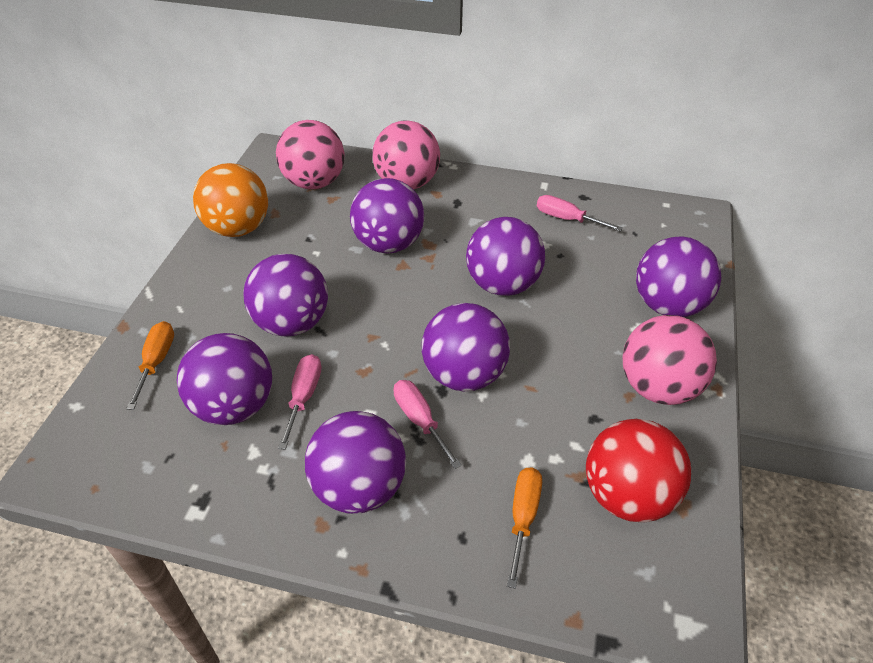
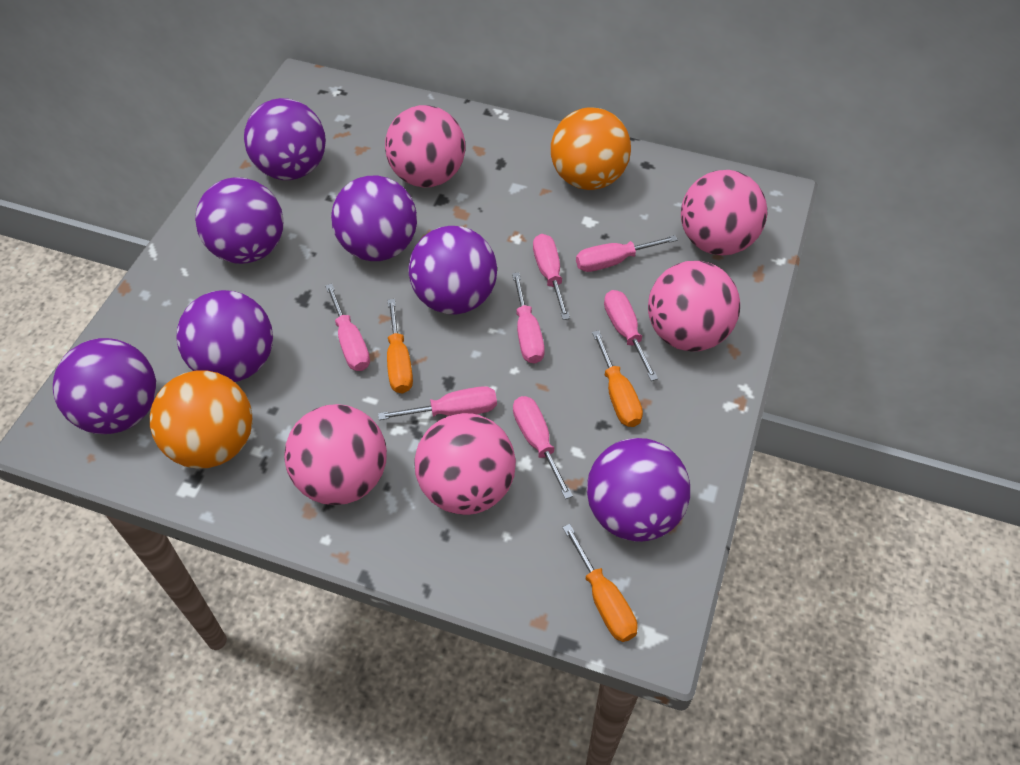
orange ball: [193,163,268,237] = 1 -> [150,370,253,469] [551,107,631,190] = 2
orange screwdriver: [126,321,174,410] [507,467,542,589] = 2 -> [387,299,413,393] [562,524,638,642] [592,330,643,427] = 3
pink ball: [276,120,344,189] [372,121,440,189] [622,315,717,405] = 3 -> [284,404,387,505] [385,105,465,188] [415,413,516,515] [648,261,740,352] [681,170,767,255] = 5
pink screwdriver: [278,354,321,450] [393,380,462,469] [537,195,623,232] = 3 -> [325,284,370,371] [378,386,497,420] [512,273,545,364] [513,396,573,499] [533,234,570,320] [576,235,678,272] [604,290,658,381] = 7
red ball: [586,419,691,522] = 1 -> none = 0

